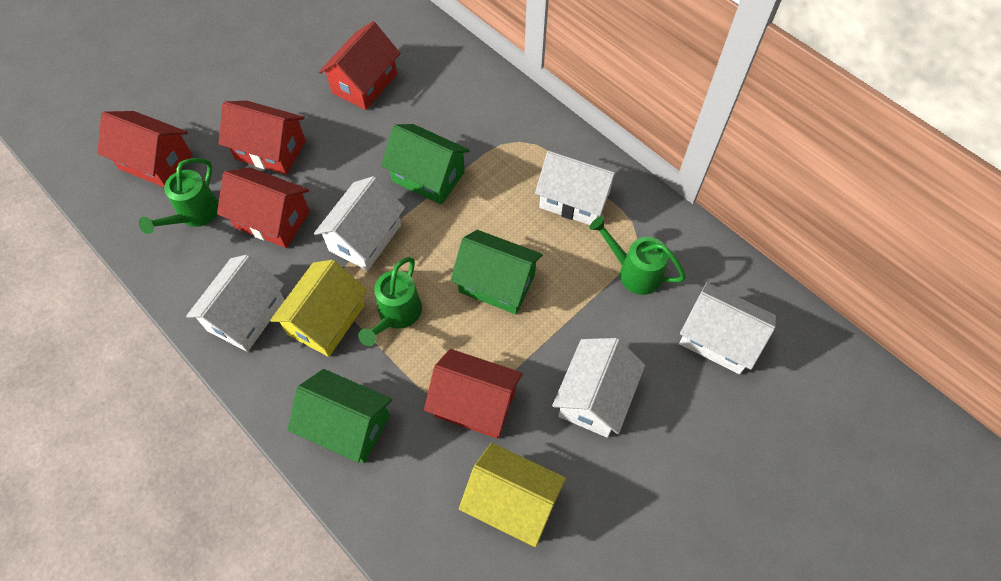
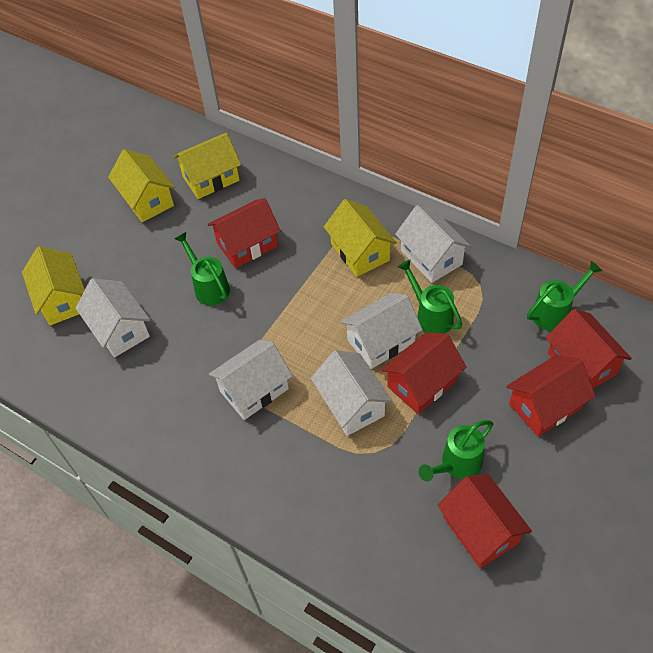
green house: [287,369,392,463] [381,124,470,205] [450,230,543,314] = 3 -> none = 0
green watering can: [139,158,219,234] [358,257,422,346] [589,216,686,295] = 3 -> [174,232,230,306] [398,260,462,333] [419,420,493,482] [527,261,602,331] = 4
yellow house: [270,260,367,357] [459,443,566,547] = 2 -> [22,246,85,325] [108,149,175,222] [173,132,241,199] [324,199,397,277] = 4

